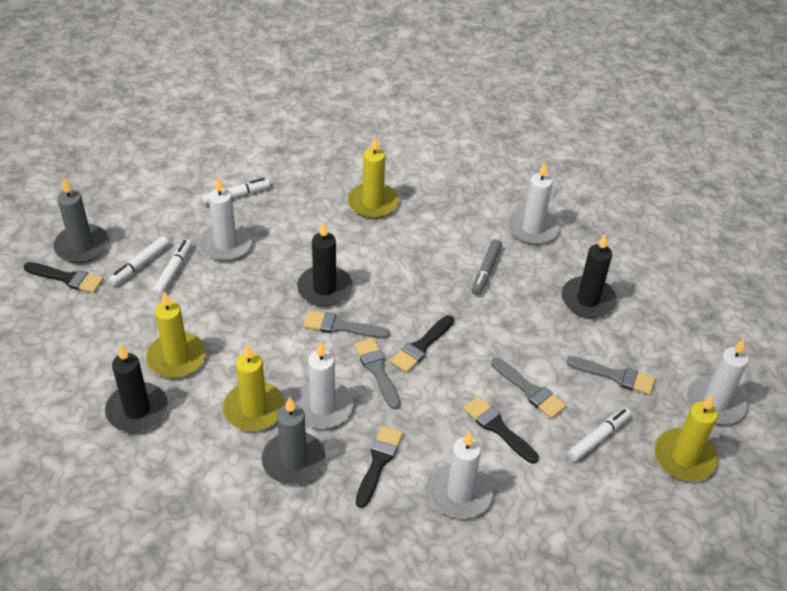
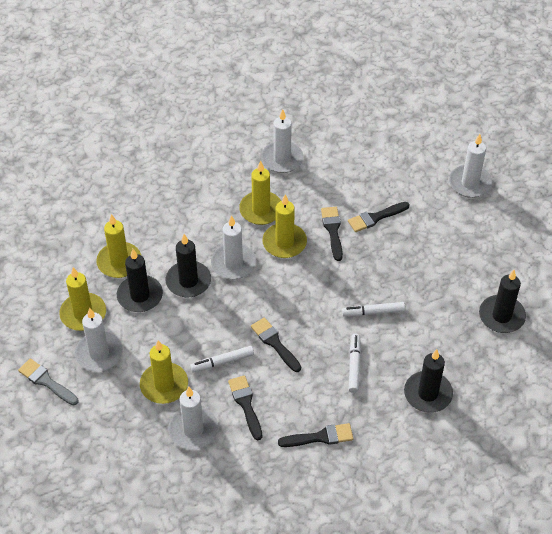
black brush: [24,262,104,293] [356,426,403,508] [390,315,454,373] [463,396,539,464] = 4 -> [228,375,262,440] [251,318,301,372] [278,423,353,447] [321,207,343,261] [348,202,410,232] = 5
black candle: [105,345,168,432] [297,221,352,307] [562,233,617,318] = 3 -> [117,249,163,312] [166,234,211,298] [404,349,453,413] [479,270,526,333] = 4
grey brush: [304,310,390,339] [354,338,400,409] [491,358,566,419] [566,356,655,395] = 4 -> [18,359,79,405] = 1
grey candle: [53,178,109,263] [261,397,326,485] = 2 -> none = 0
grey marker: [472,239,502,295] = 1 -> none = 0
white marker: [109,236,169,286] [152,239,192,297] [201,178,270,205] [568,408,631,462] = 4 -> [190,346,254,373] [342,302,405,317] [349,334,361,393] = 3
yellow candle: [146,291,206,378] [223,344,285,431] [348,136,399,218] [654,395,718,481] = 4 -> [59,267,106,331] [96,214,141,278] [140,340,188,404] [239,161,281,225] [262,194,307,258] = 5

